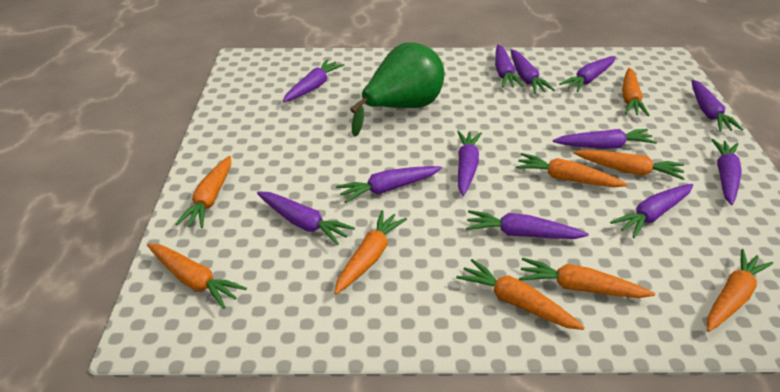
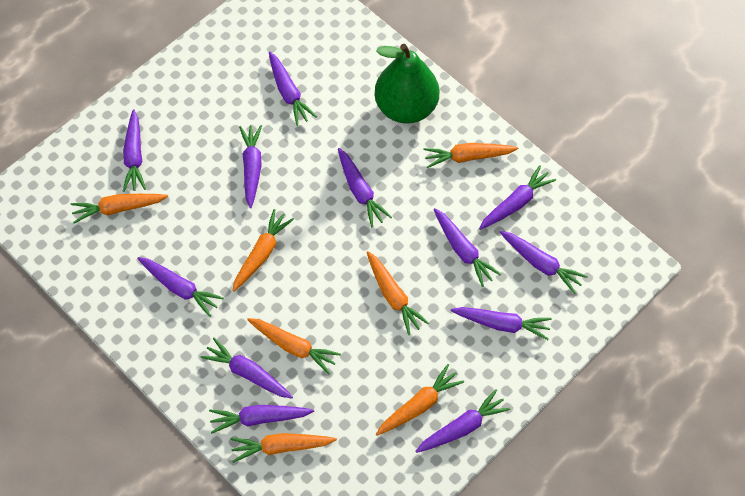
orange carrot: [147,243,247,309] [175,156,231,228] [334,210,407,294] [456,259,585,330] [516,153,628,187] [519,258,655,298] [574,150,685,180] [622,68,650,116] [707,249,773,332] = 9 -> [71,194,168,224] [231,433,337,463] [232,209,294,292] [247,318,341,374] [367,251,429,335] [376,364,464,436] [423,143,518,168] = 7

